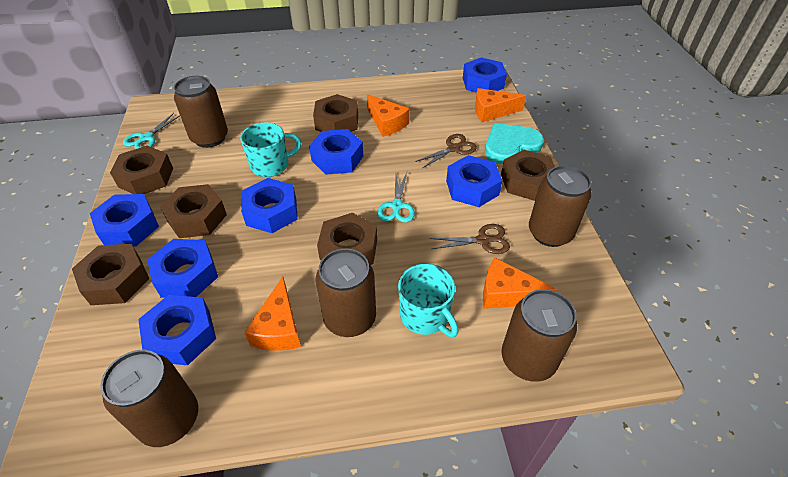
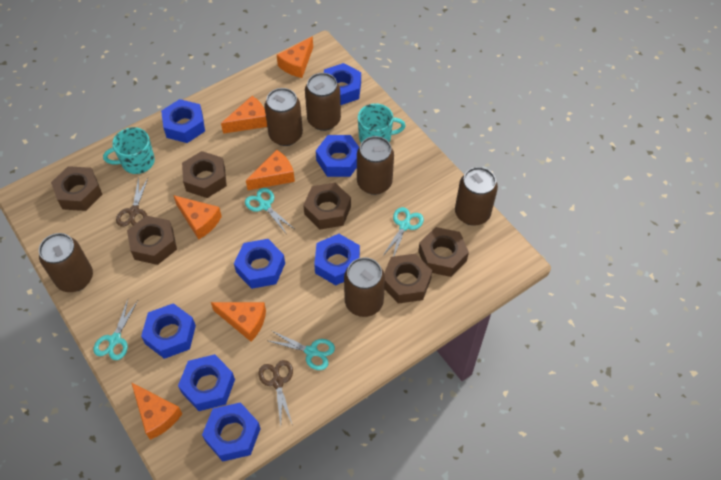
blue nut: [90,194,159,247] [138,295,216,365] [147,239,218,298] [241,178,298,233] [309,129,363,175] [446,155,503,207] [463,57,507,93] = 7 -> [141,303,196,359] [161,99,205,143] [178,354,235,411] [202,402,261,462] [234,239,285,289] [314,234,360,285] [316,135,359,177] [324,63,361,105] = 8
brown can: [100,350,198,447] [174,76,228,148] [316,249,376,337] [502,289,577,382] [529,165,592,247] = 5 -> [39,233,93,292] [264,88,303,146] [305,73,341,131] [344,257,385,317] [357,136,394,195] [455,167,498,226] = 6
orange cheese: [244,276,301,351] [367,94,410,137] [475,88,526,122] [483,258,558,309] = 4 -> [131,382,182,440] [173,195,222,240] [211,302,266,342] [221,96,267,134] [246,150,295,190] [277,36,313,78] = 6
turquoise heart: [485,123,544,164] = 1 -> none = 0
turquoise scissors: [123,113,180,149] [377,173,415,223] = 2 -> [93,299,138,360] [245,188,294,233] [269,331,335,370] [384,207,424,257] = 4

